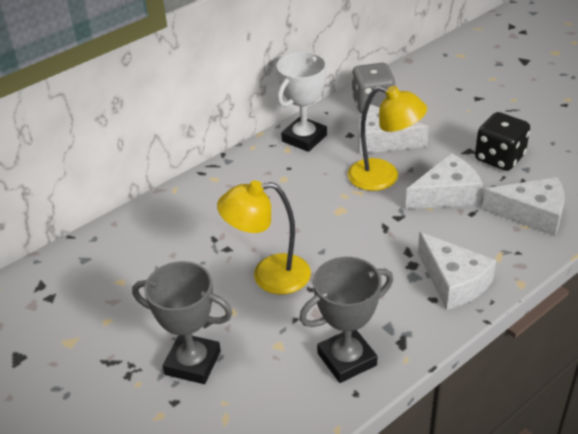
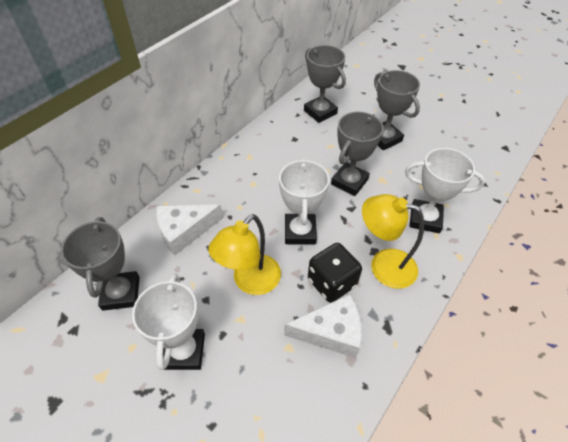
grey dice: [352,63,395,113] = 1 -> none = 0
grey trophy: [132,261,233,384] [299,257,393,383] = 2 -> [61,217,139,311] [304,45,346,123] [331,112,384,196] [374,70,420,150] = 4
white cheese: [358,104,429,154] [405,153,483,209] [418,232,496,310] [482,177,565,236] = 4 -> [156,204,223,255] [284,294,362,358] = 2
white trophy: [276,52,327,152] = 1 -> [132,274,205,370] [279,158,330,245] [405,148,485,233] = 3

